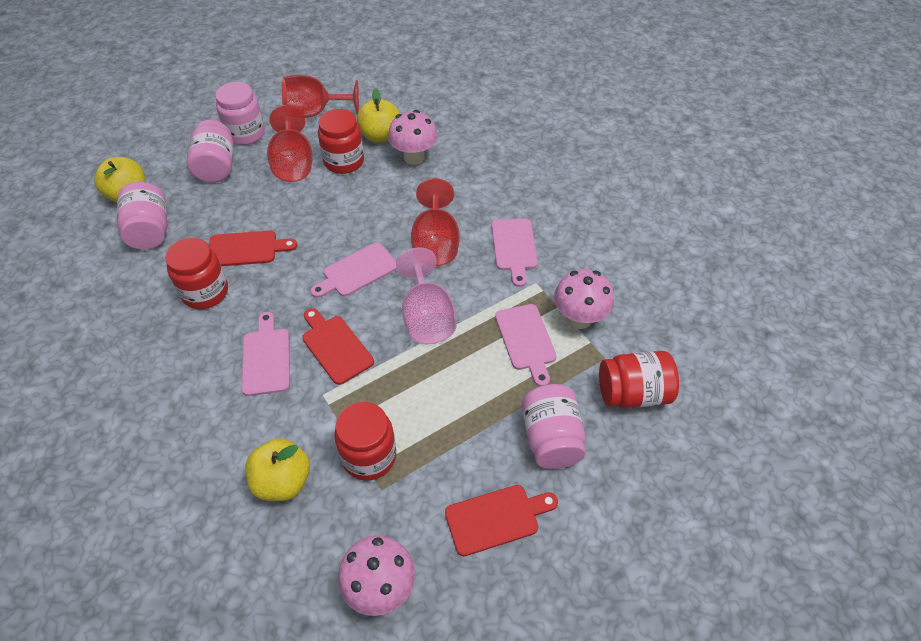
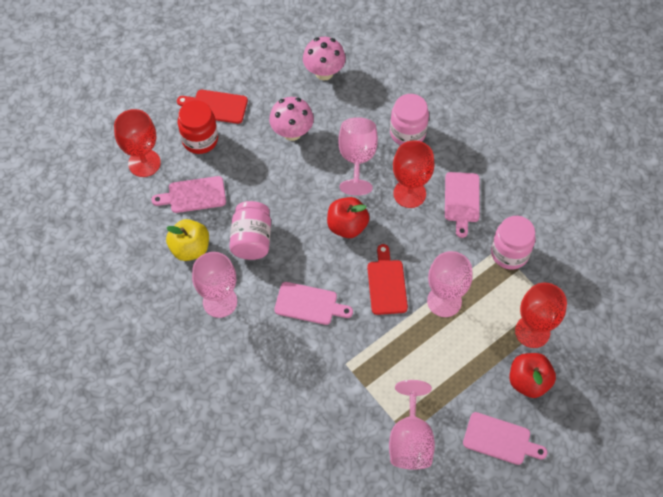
pink goblet: [396,248,457,344] = 1 -> [192,252,237,318] [338,117,378,196] [389,380,435,470] [427,251,473,317] = 4
pink jar: [117,182,167,250] [187,120,234,183] [215,82,265,145] [522,384,586,469] = 4 -> [229,201,271,260] [390,94,429,145] [491,216,536,270] = 3
pink mushroom: [338,535,415,616] [388,110,438,165] [554,269,614,329] = 3 -> [269,97,314,141] [303,37,346,80] = 2
red apple: none = 0 -> [327,197,369,238] [510,353,556,398] = 2
red cutting board: [209,231,297,266] [302,308,374,385] [445,485,558,556] = 3 -> [177,90,248,124] [367,244,408,315] = 2
red jar: [165,238,228,309] [318,109,364,174] [334,402,396,481] [599,351,679,408] = 4 -> [178,100,218,154] = 1
yellow apple: [94,157,146,202] [245,438,310,501] [357,88,400,143] = 3 -> [166,219,209,261] = 1

